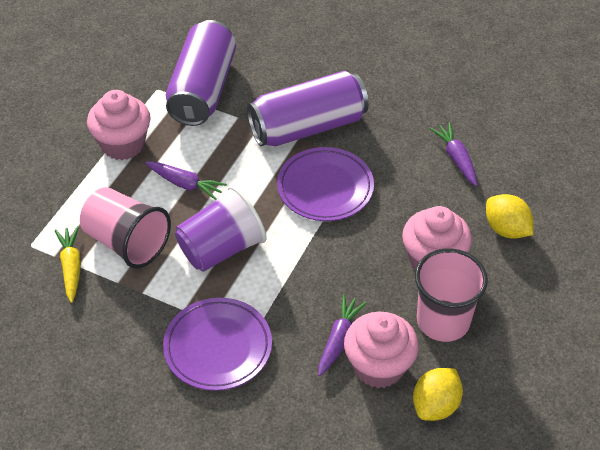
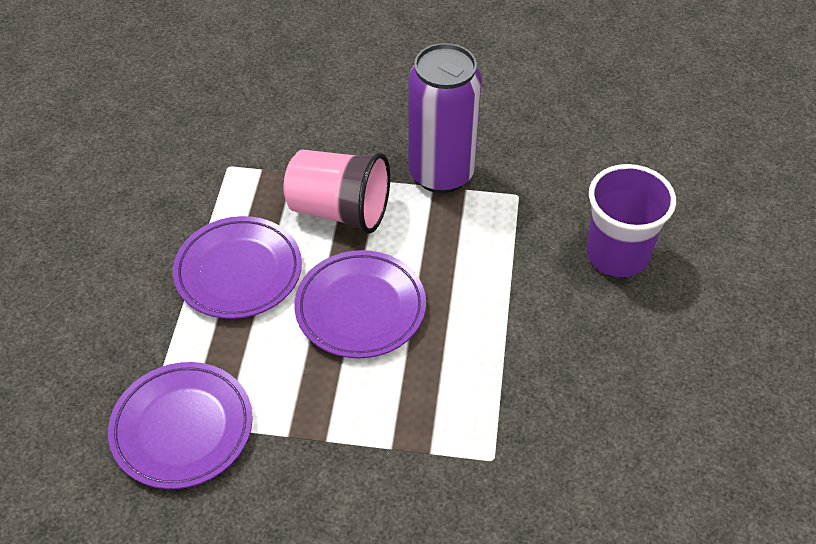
pink cup: [80,187,171,269] [415,248,488,342] = 2 -> [284,149,390,234] = 1
pink cupcake: [87,90,151,160] [344,312,419,388] [402,206,472,271] = 3 -> none = 0
purple can: [166,20,236,126] [247,71,369,146] = 2 -> [408,43,482,193] = 1
purple carrot: [145,161,227,200] [318,295,367,376] [430,122,477,186] = 3 -> none = 0
purple plate: [163,298,272,391] [277,147,374,221] = 2 -> [108,362,253,489] [173,216,302,319] [294,250,426,358] = 3
yellow carrot: [54,226,81,303] = 1 -> none = 0
yellow lemon: [413,368,463,421] [486,194,533,239] = 2 -> none = 0

